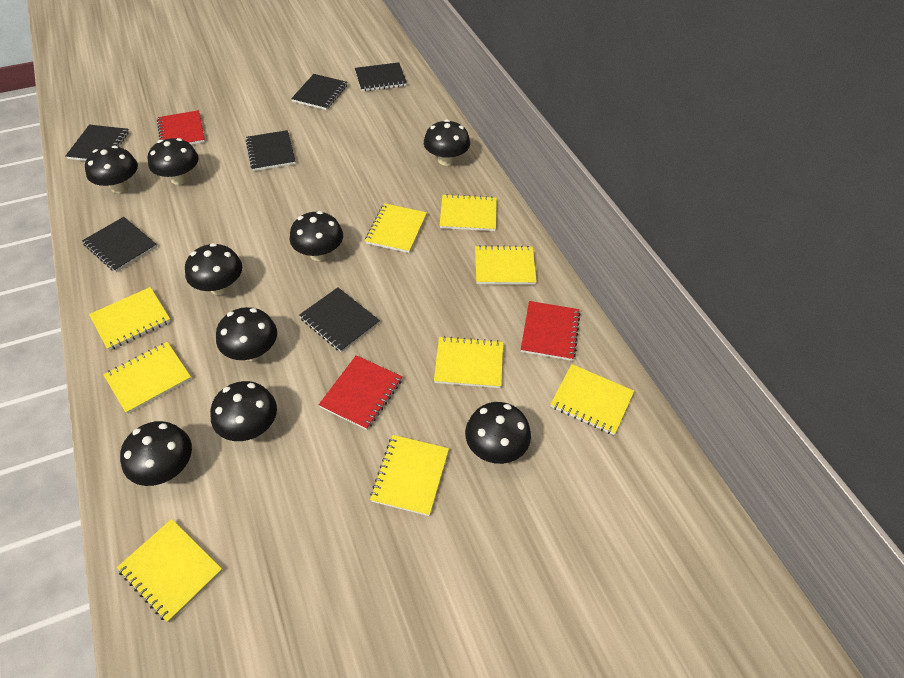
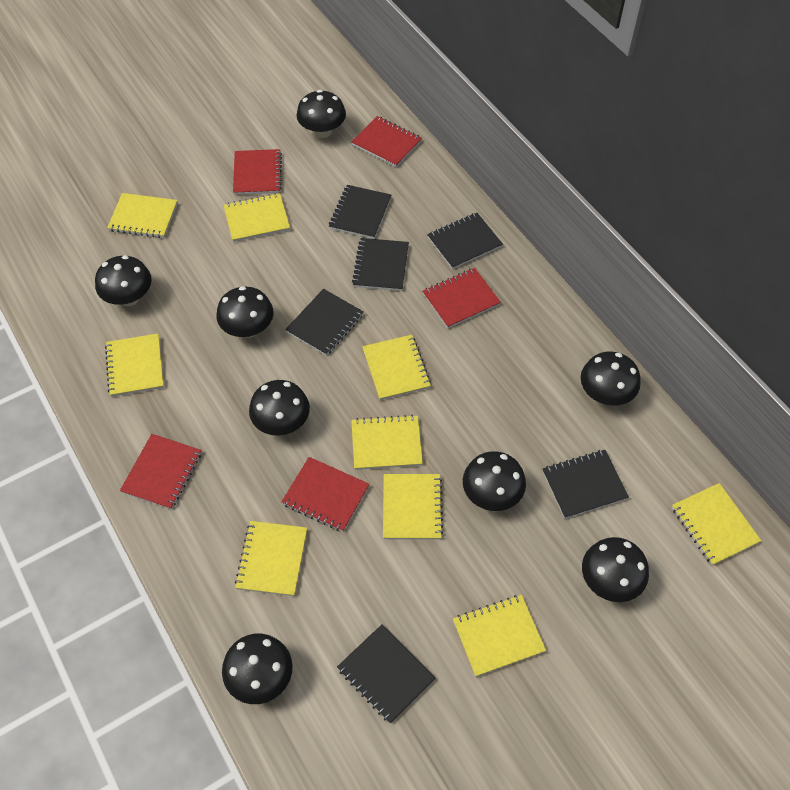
black mushroom: [85,146,138,193] [120,421,192,486] [148,138,199,185] [185,243,242,295] [210,381,277,441] [216,307,277,361] [290,211,343,261] [424,120,470,166] [465,402,531,464] = 9 -> [95,255,152,306] [216,286,274,338] [222,634,293,704] [249,380,310,435] [297,90,346,138] [463,451,526,511] [581,352,641,406] [582,537,649,602] = 8
red notebook: [157,110,205,145] [319,355,402,430] [521,301,580,361] = 3 -> [120,434,201,510] [233,149,282,195] [281,457,370,532] [351,116,422,167] [422,268,501,328] = 5

